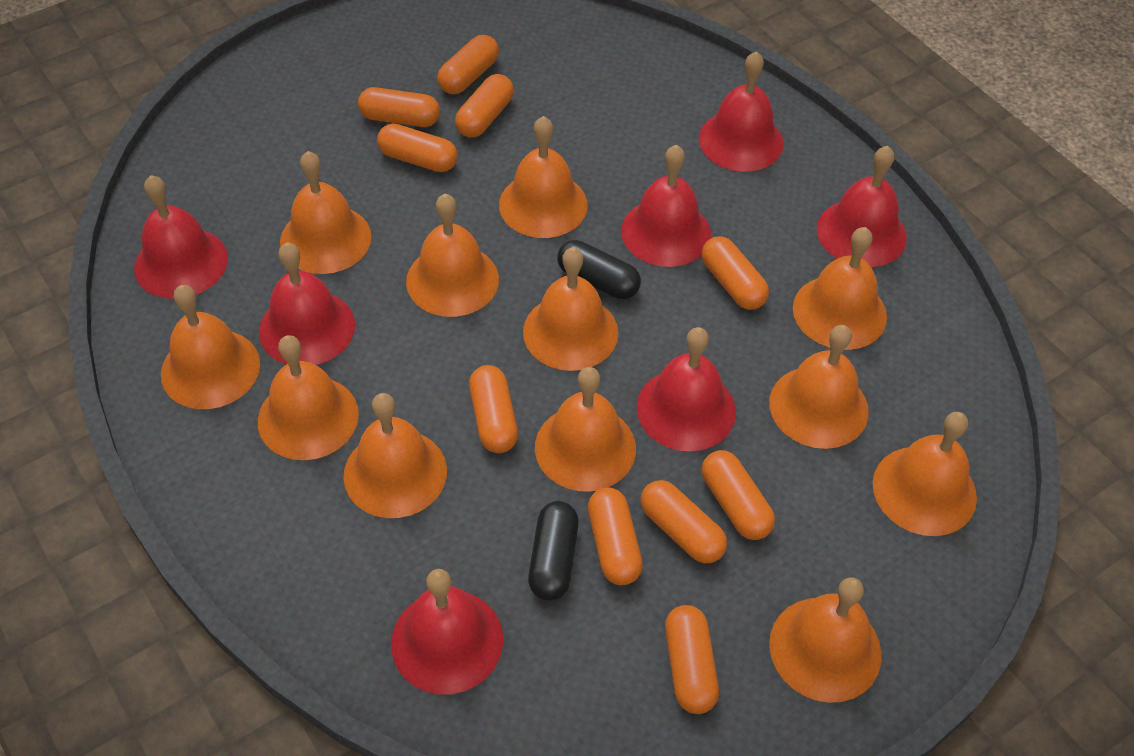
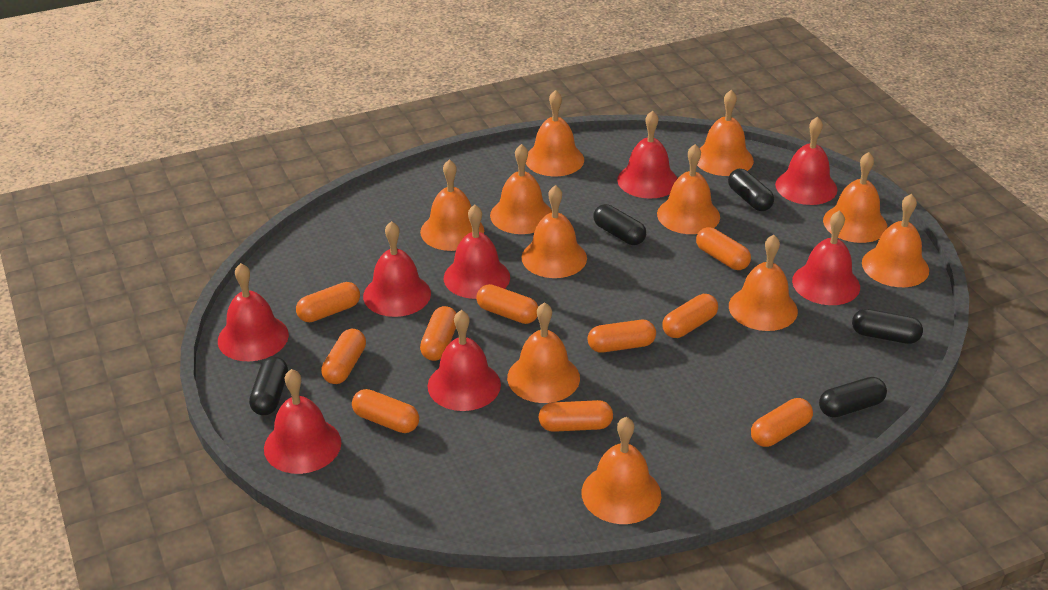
black capsule: [528,501,579,601] [557,240,641,299] = 2 -> [249,357,288,415] [593,204,646,245] [728,169,774,211] [819,377,887,417] [852,309,923,344] = 5
orange bell: [161,285,260,409] [258,335,359,460] [280,151,371,274] [343,393,447,518] [406,194,499,317] [499,116,587,238] [523,247,618,371] [535,367,636,492] [769,325,869,449] [769,577,882,703] [793,227,887,350] [873,412,977,536] = 12 -> [420,159,484,251] [490,144,552,234] [507,302,580,403] [522,185,587,278] [526,90,584,176] [581,417,661,524] [657,144,720,234] [697,90,754,176] [729,235,798,331] [823,152,888,243] [862,194,929,287] = 11
red bell: [134,175,228,299] [259,243,355,365] [391,569,503,695] [621,145,711,267] [637,327,736,452] [699,51,784,172] [817,146,907,267] = 7 -> [218,263,289,361] [264,369,341,474] [363,221,431,317] [428,310,501,411] [444,205,510,299] [617,111,677,199] [775,117,837,205] [792,210,860,305] = 8

